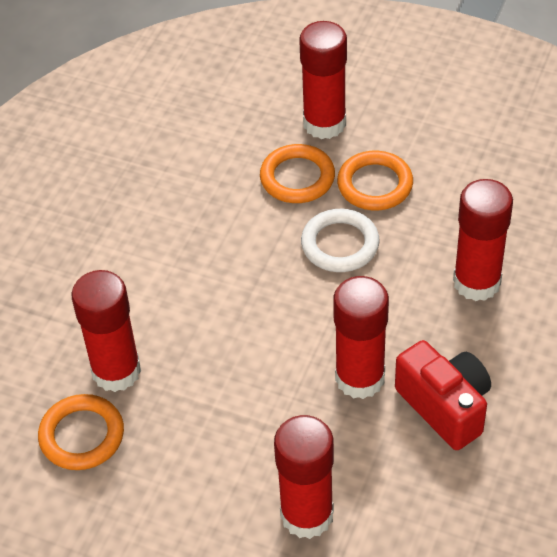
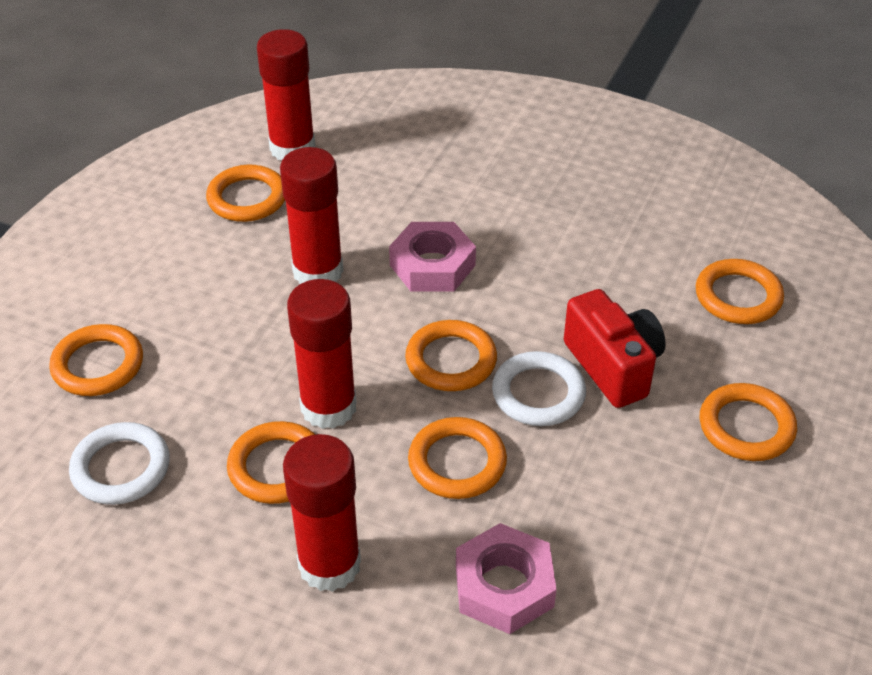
orange ring: [38,394,124,470] [260,144,335,203] [337,151,413,210] = 3 -> [49,324,143,396] [206,165,285,222] [227,421,316,504] [405,320,497,391] [408,417,507,499] [696,259,784,324] [700,383,797,461] = 7
pink nut: none = 0 -> [389,222,476,292] [456,523,557,634] = 2
red glue stick: [71,270,141,392] [274,415,334,539] [299,21,347,139] [333,276,389,399] [453,179,513,301] = 5 -> [257,29,316,160] [280,147,343,285] [283,434,361,592] [287,279,357,429] = 4
white ring: [301,209,380,272] = 1 -> [69,422,170,505] [492,351,586,426] = 2

